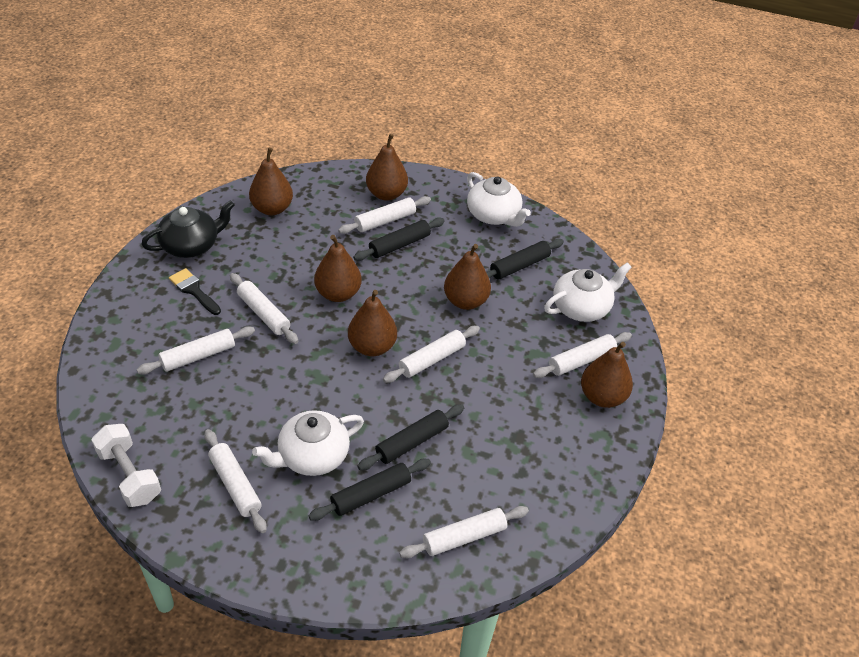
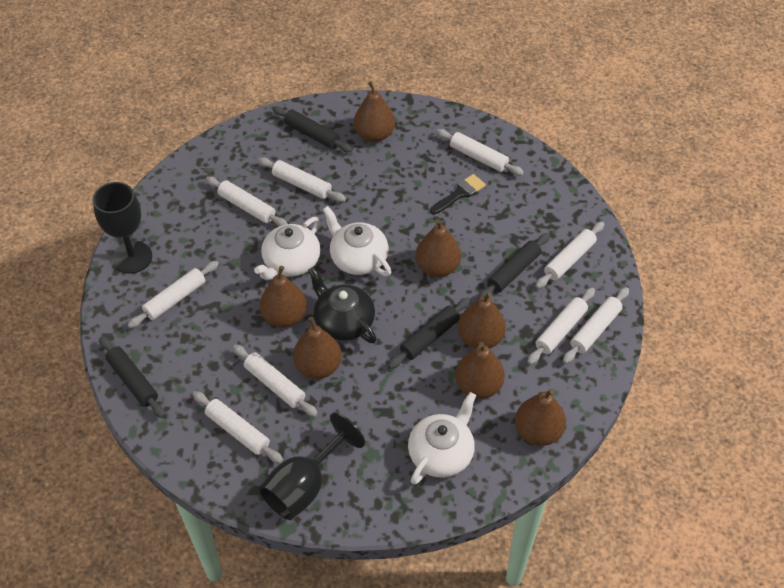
black goblet: none = 0 -> [93,182,152,274] [259,413,365,520] = 2
brown pear: [249,148,293,215] [314,235,362,302] [348,290,397,356] [366,134,408,201] [444,244,491,310] [581,342,633,408] = 6 -> [259,266,307,328] [293,317,342,379] [354,81,395,142] [415,219,461,277] [455,342,505,399] [458,292,506,349] [515,389,566,446] = 7
white dumbbell: [91,424,161,507] = 1 -> none = 0
white rolling pin: [137,326,255,374] [204,429,267,533] [230,273,298,344] [338,196,431,234] [383,326,480,383] [399,506,529,558] [533,332,632,378] = 7 -> [128,261,219,328] [192,391,283,464] [206,176,288,226] [232,344,318,417] [258,157,346,202] [436,129,524,176] [527,288,595,365] [535,222,604,289] [563,287,629,364] = 9

